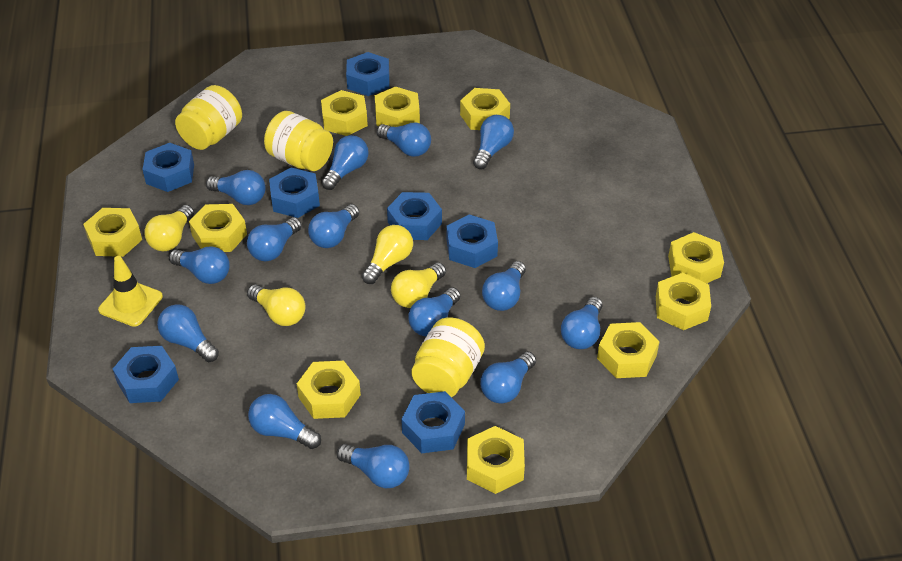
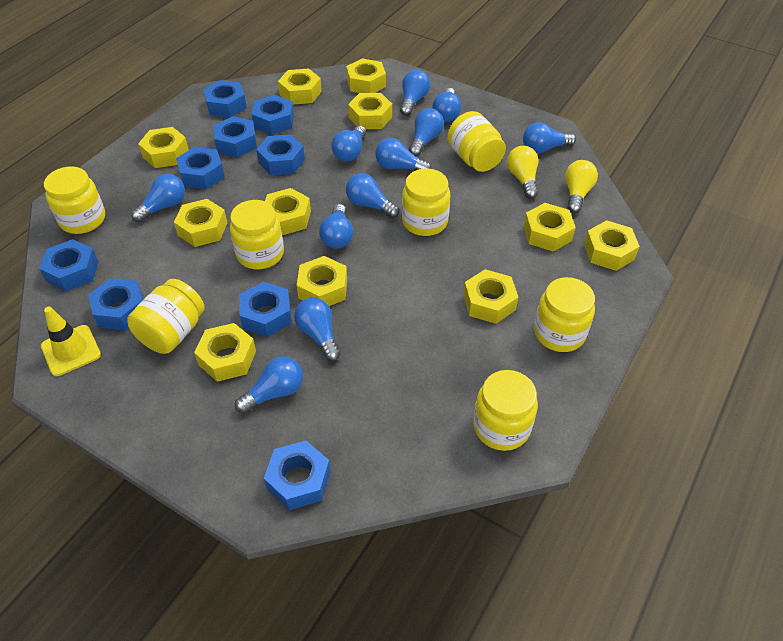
blue light bulb: [157,304,219,362] [169,246,230,284] [206,170,266,205] [247,217,302,261] [248,394,321,449] [308,204,359,248] [321,135,369,190] [337,444,410,488] [377,123,431,157] [408,287,460,336] [473,115,514,169] [481,352,536,404] [482,261,526,311] [561,297,603,349] = 14 -> [131,174,185,222] [235,356,303,414] [294,297,341,361] [319,204,353,249] [331,125,366,161] [346,173,399,218] [375,138,431,170] [400,70,430,116] [409,108,444,156] [432,88,461,122] [523,123,576,154] = 11
blue nut: [113,346,179,403] [142,143,194,192] [269,168,320,218] [346,52,389,96] [387,192,442,240] [401,391,465,453] [447,215,498,268] = 7 -> [39,239,99,291] [88,278,144,331] [176,147,225,189] [203,80,247,118] [214,116,257,158] [239,282,292,337] [252,95,294,135] [256,134,305,175] [264,441,331,510] = 9
yellow jar: [175,85,242,150] [264,111,333,171] [412,318,485,397] = 3 -> [44,166,105,234] [127,279,204,354] [230,200,284,269] [402,168,450,236] [447,111,506,172] [473,370,538,451] [534,277,595,352] = 7
yellow light bulb: [144,205,194,251] [247,284,305,326] [362,225,413,284] [391,263,446,308] = 4 -> [507,146,538,199] [565,160,598,213] = 2
yellow nut: [83,208,142,257] [189,204,247,252] [297,361,361,419] [321,90,368,136] [375,86,420,127] [460,88,510,130] [467,426,525,494] [597,322,660,378] [656,273,711,330] [668,232,724,283] = 10 -> [138,127,189,168] [174,199,227,247] [194,323,256,382] [265,188,311,235] [278,68,322,105] [297,256,347,306] [346,58,386,93] [348,93,392,129] [463,269,518,324] [524,203,576,252] [584,220,640,271] = 11

